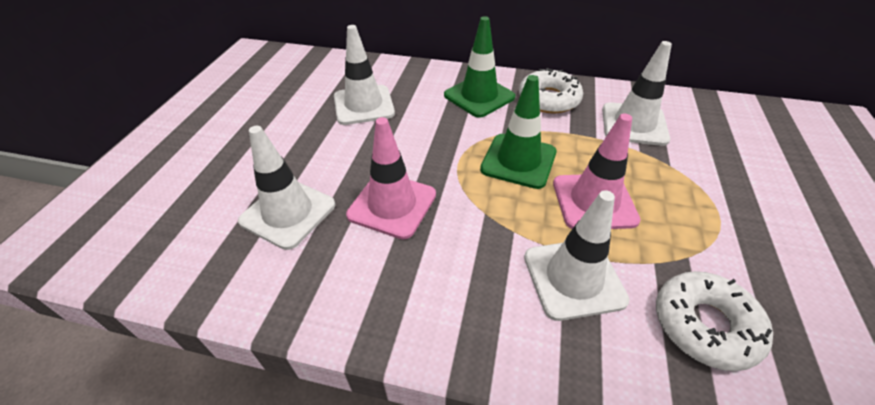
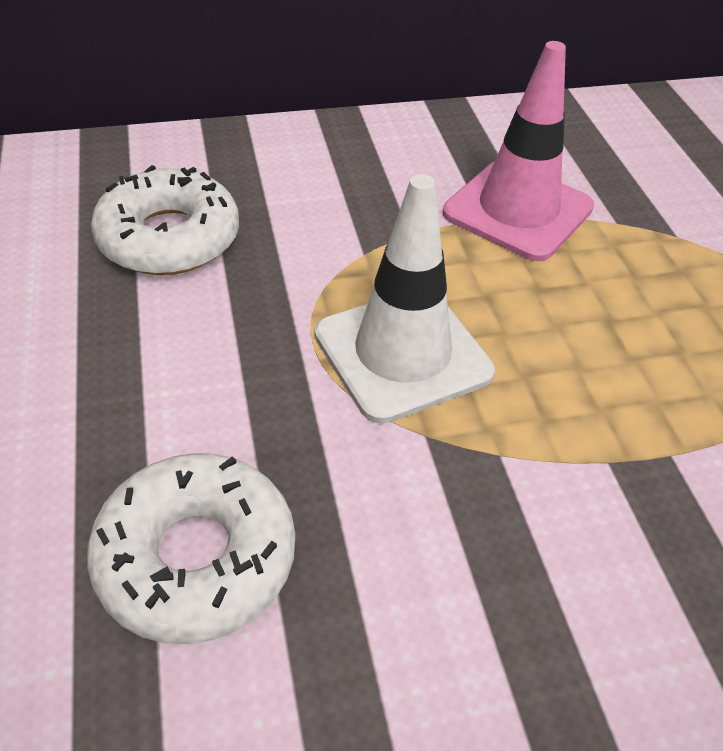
green traffic cone: [444,16,515,118] [480,75,557,189] = 2 -> none = 0
pink traffic cone: [346,117,436,239] [553,114,641,229] = 2 -> [443,41,594,261] = 1
white traffic cone: [238,126,335,250] [334,25,395,125] [524,190,630,321] [602,41,672,146] = 4 -> [315,174,495,424] = 1

